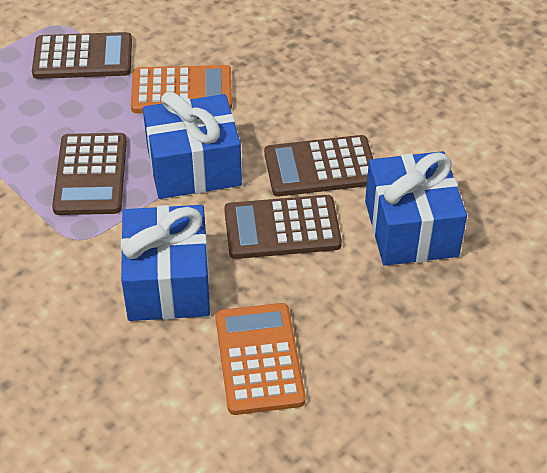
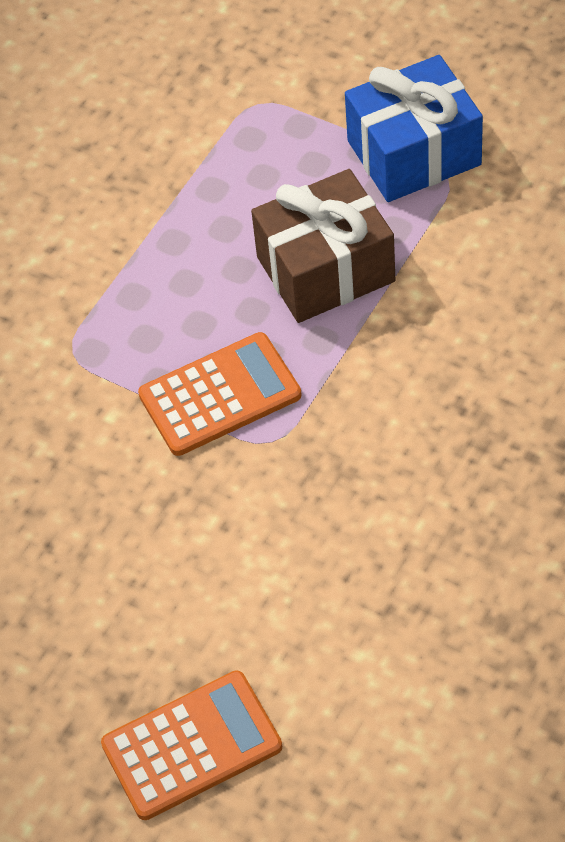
blue gift: [121,205,210,321] [143,91,242,199] [365,151,467,266] = 3 -> [345,55,483,202] = 1
brown calculator: [32,32,132,79] [52,133,127,215] [224,195,342,259] [264,135,373,196] = 4 -> none = 0
brown gift: none = 0 -> [251,169,395,323] = 1

